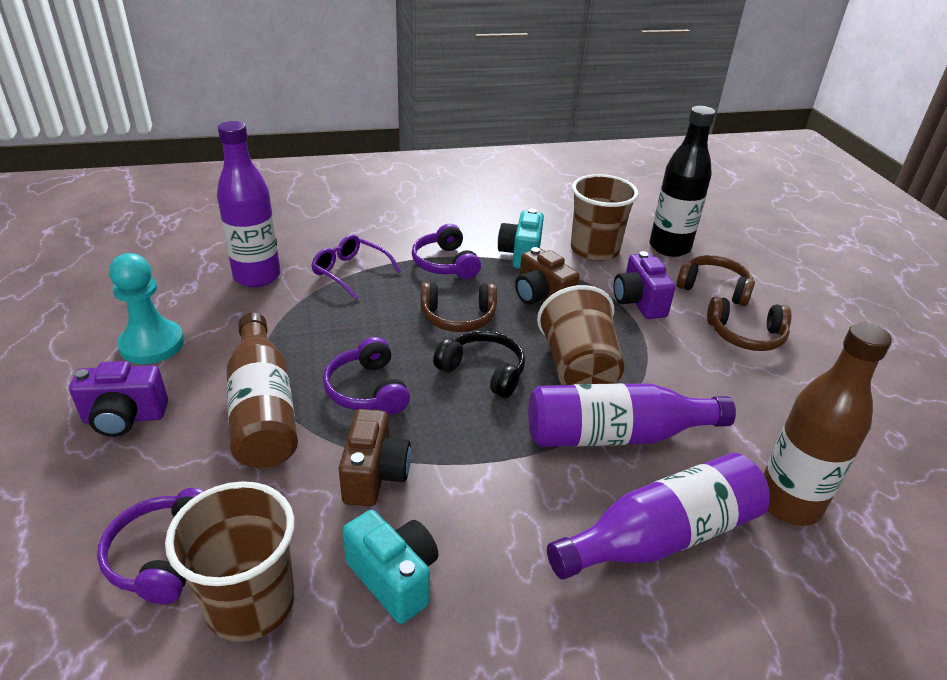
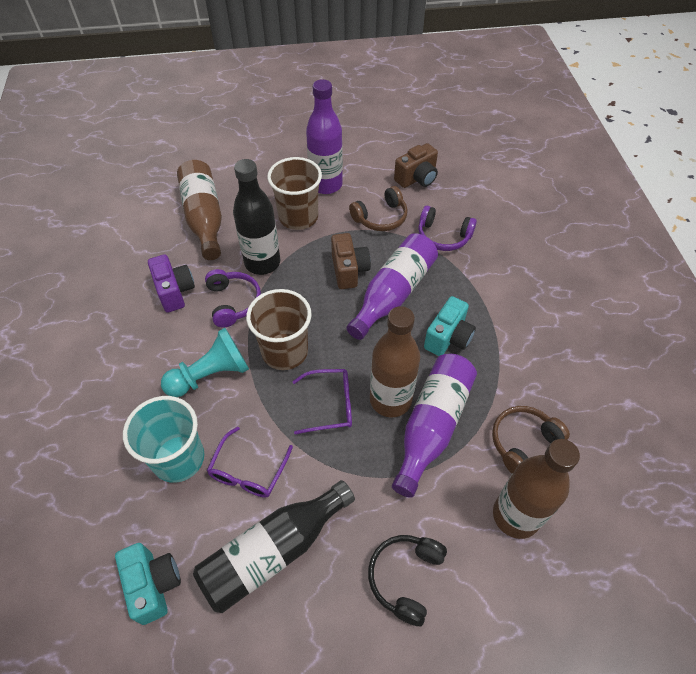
black bottle: [649,106,716,257] = 1 -> [193,480,355,613] [233,159,280,275] = 2
brown bottle: [227,312,298,468] [764,322,892,526] = 2 -> [177,160,222,260] [370,306,420,418] [493,439,580,539] = 3
brown cup: [165,481,294,642] [537,285,624,385] [571,174,638,261] = 3 -> [246,289,312,370] [267,157,322,230] = 2
brown headphones: [421,282,497,332] [676,255,755,306] [707,297,791,351] = 3 -> [349,186,408,231] [492,406,570,473] = 2
purple camera: [69,361,168,437] [614,251,675,319] = 2 -> [148,254,195,313] = 1
purple glasses: [311,235,401,300] = 1 -> [207,427,293,498] [292,369,352,435] = 2
purple headphones: [97,488,205,604] [323,337,410,415] [412,224,481,279] = 3 -> [205,269,261,327] [418,206,477,251] = 2
turquoise cup: none = 0 -> [123,396,204,483] = 1

